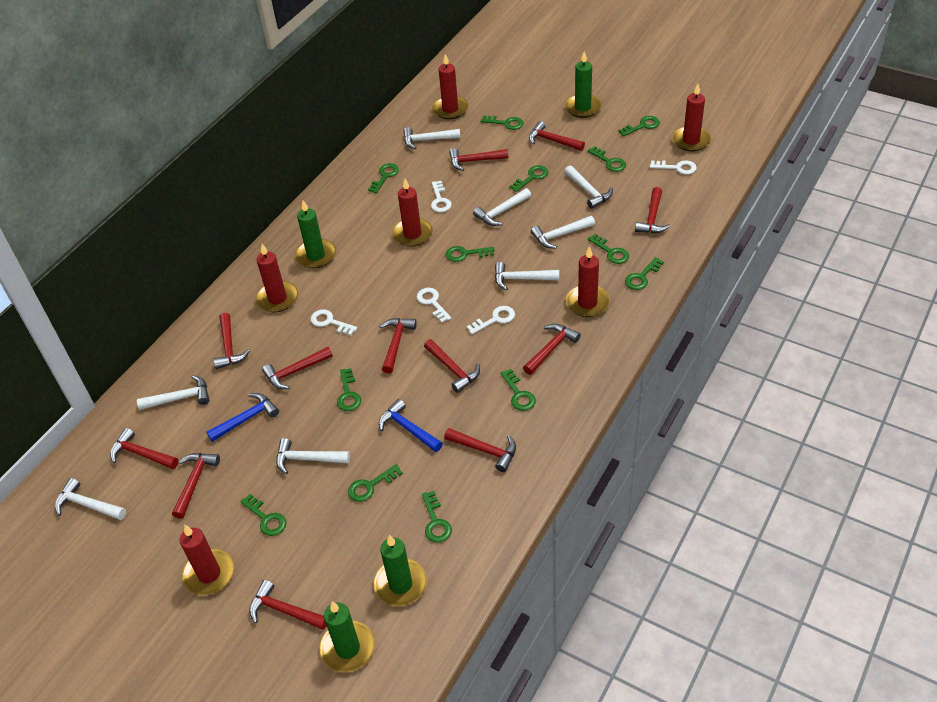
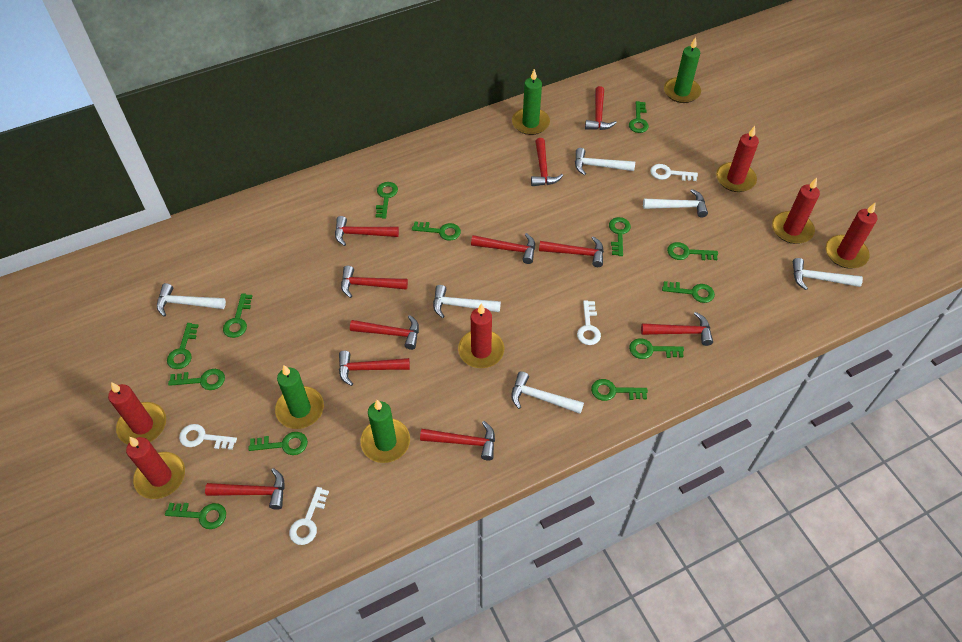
blue hammer: [206,393,279,442] [379,399,443,452] = 2 -> none = 0
red hammer: [110,428,178,469] [172,453,220,519] [213,313,250,369] [249,580,327,630] [262,347,333,389] [379,318,417,373] [424,339,480,393] [444,428,516,472] [449,148,508,171] [523,324,581,375] [529,121,585,151] [635,187,670,233] = 12 -> [205,468,285,510] [335,216,399,246] [339,351,410,386] [341,266,408,298] [350,315,419,350] [420,421,495,461] [471,233,535,264] [531,138,563,186] [539,236,604,267] [585,86,617,130] [641,312,713,346] = 11
white hammer: [55,478,126,520] [137,375,209,410] [276,438,350,474] [403,127,460,149] [473,188,531,226] [495,262,559,290] [531,216,595,249] [565,166,613,209] = 8 -> [157,283,226,317] [433,285,501,318] [511,371,584,414] [575,148,635,175] [643,189,708,217] [793,258,863,290] = 6
white key: [311,309,357,335] [417,288,451,323] [431,181,452,212] [467,306,515,334] [650,160,697,175] = 5 -> [179,424,237,450] [289,487,329,545] [577,300,601,345] [650,164,698,181] = 4

